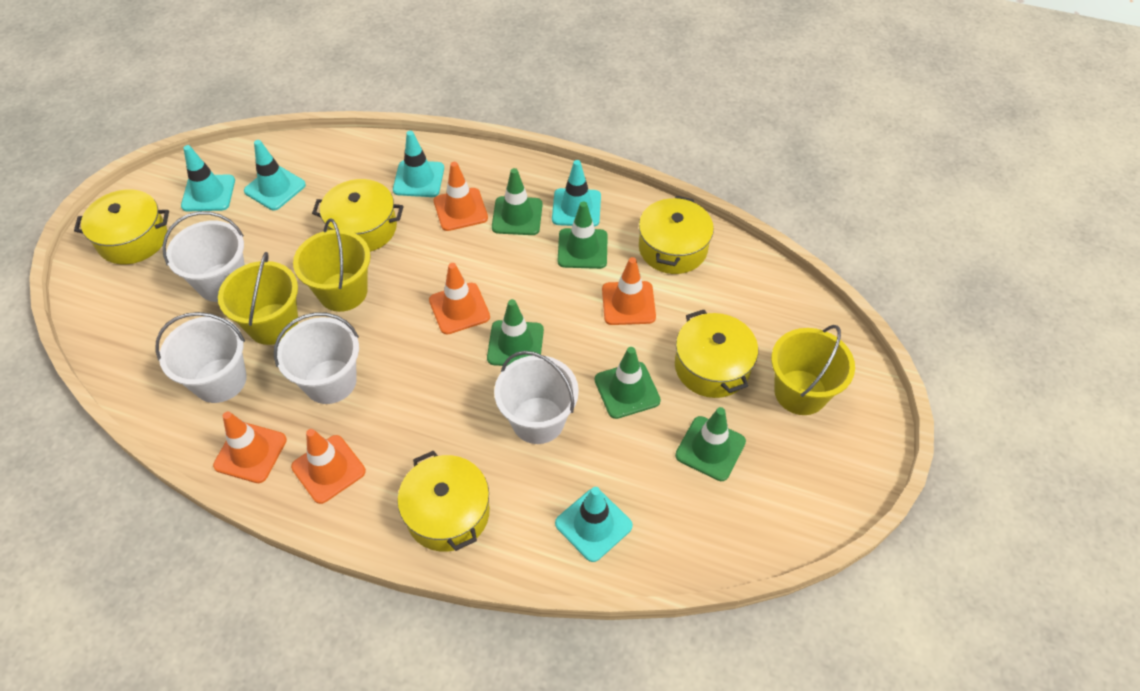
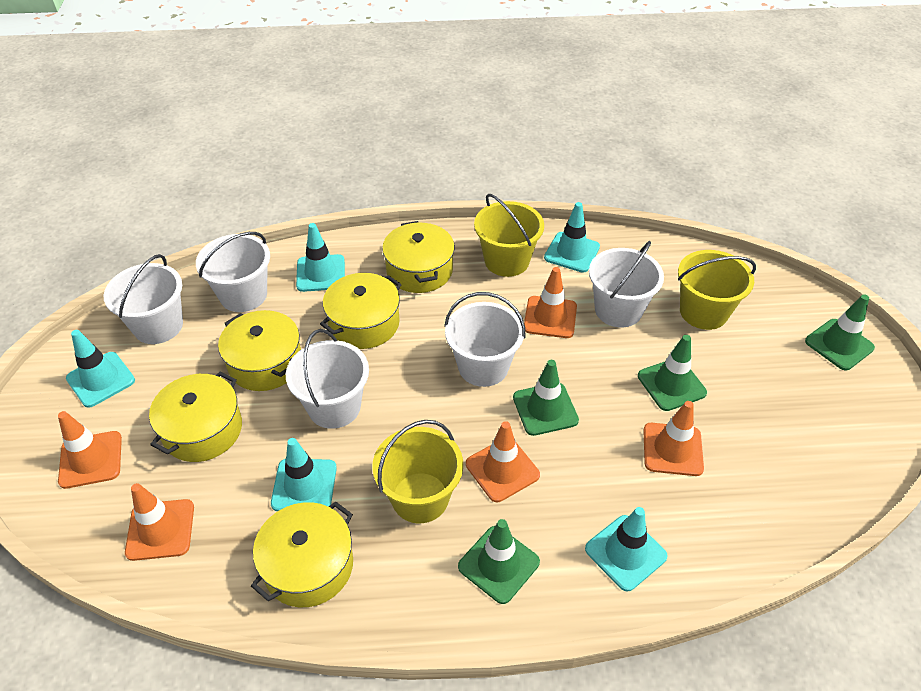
green traffic cone: [487,299,544,366] [492,168,543,235] [558,201,608,269] [595,347,661,419] [675,407,746,481] = 5 -> [458,519,540,604] [513,360,579,436] [638,335,707,411] [805,294,875,370] = 4
white bucket: [155,312,247,403] [163,211,245,302] [274,312,359,404] [494,351,579,444] = 4 -> [103,254,183,344] [196,232,270,312] [286,329,369,429] [444,292,525,387] [589,241,664,327] = 5

